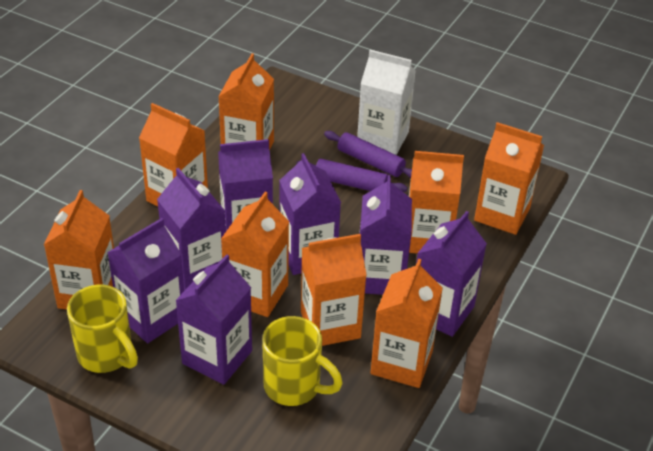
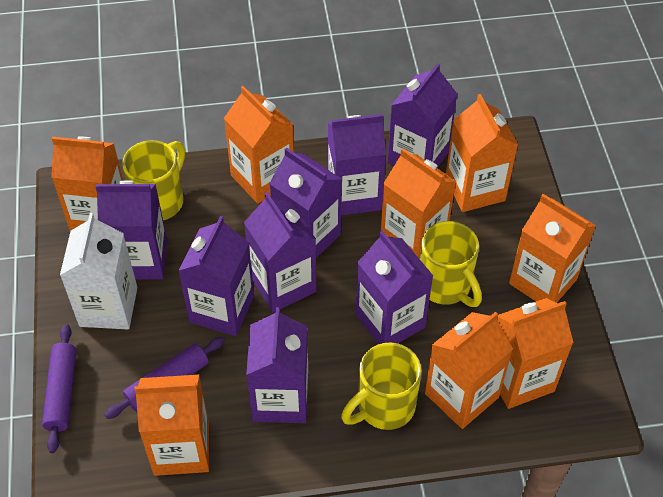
purple carton: [107,218,184,343] [157,168,226,290] [175,254,252,385] [218,139,273,231] [279,153,341,275] [359,175,412,295] [416,211,487,337] = 7 -> [95,181,167,280] [178,216,254,336] [244,192,316,312] [246,307,309,423] [269,148,342,258] [328,114,386,216] [356,231,433,344] [387,63,457,168] = 8
yellow mug: [67,285,138,373] [262,316,343,406] = 2 -> [122,140,185,220] [341,342,422,430] [420,221,482,307] = 3

